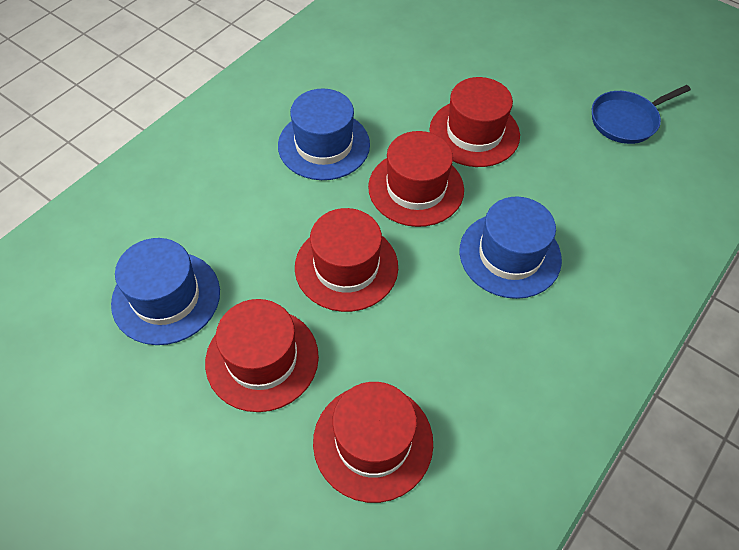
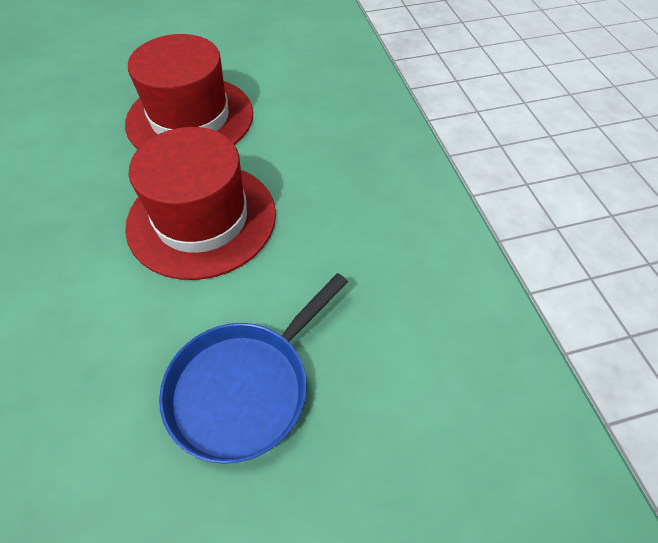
blue hat: [111,238,220,345] [278,89,370,180] [459,197,562,299] = 3 -> none = 0
red hat: [205,299,319,412] [295,208,398,312] [313,382,433,503] [368,131,464,227] [429,77,520,167] = 5 -> [125,34,253,149] [125,127,276,280] = 2

